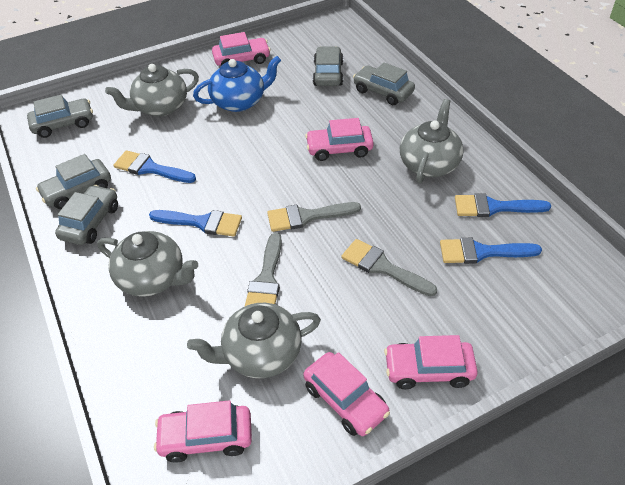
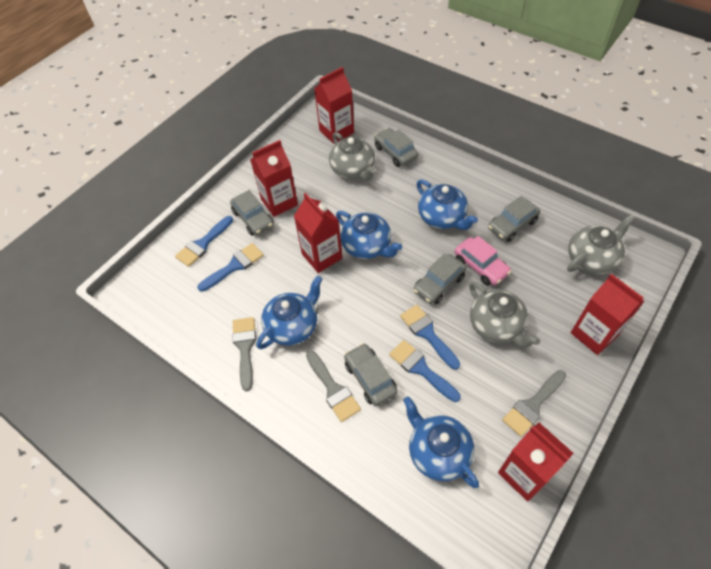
blue teapot: [193,56,281,112] = 1 -> [256,276,323,349] [336,211,402,259] [403,396,479,488] [416,180,478,230] = 4
grey teapot: [97,231,198,297] [105,64,199,117] [187,303,321,378] [400,99,464,184] = 4 -> [329,132,375,181] [469,282,540,348] [567,214,636,274] = 3
pink car: [154,400,252,463] [212,32,271,66] [303,352,390,436] [305,118,374,161] [384,335,478,389] = 5 -> [455,236,511,286] = 1
red carton: none = 0 -> [250,140,298,217] [294,193,342,273] [314,67,354,144] [498,423,574,501] [571,274,644,355] = 5

